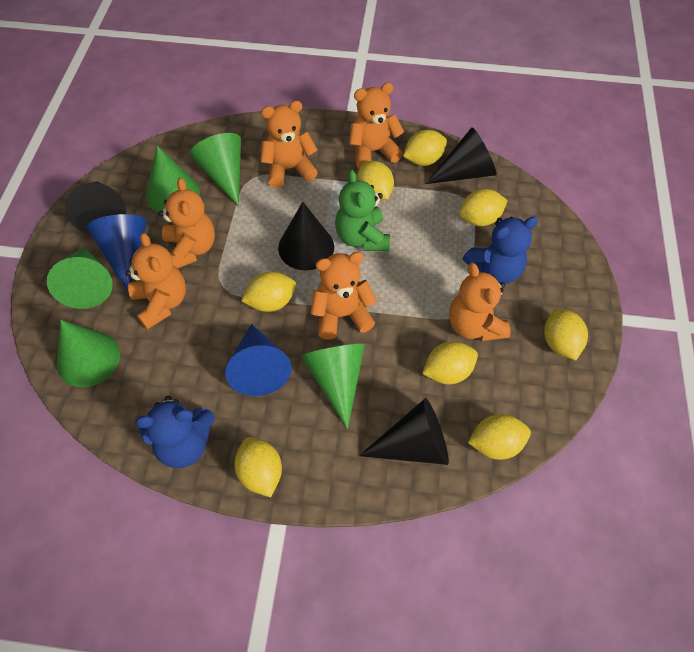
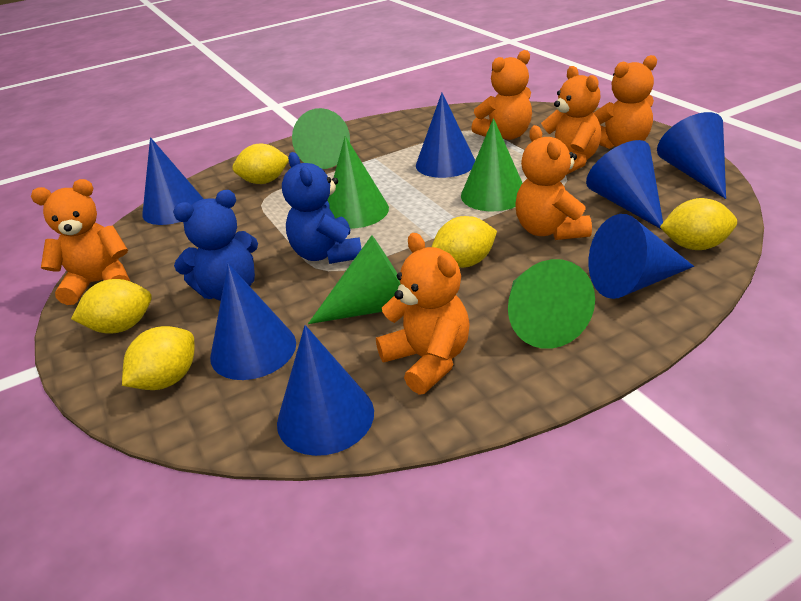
black cone: [65,181,126,235] [278,202,334,270] [359,398,449,465] [426,127,497,184] = 4 -> none = 0
blue cone: [87,214,147,293] [225,324,292,396] = 2 -> [142,137,204,225] [210,263,296,380] [277,325,374,456] [416,93,475,178] [586,140,663,230] [588,214,694,299] [657,112,726,199] = 7
green teddy bear: [335,170,390,251] = 1 -> none = 0
yellow lemon: [234,437,282,497] [241,272,296,312] [357,161,394,200] [403,130,447,166] [422,341,478,384] [459,189,508,226] [468,414,531,460] [544,308,588,360] = 8 -> [71,279,152,334] [122,326,194,390] [232,144,289,184] [432,216,497,268] [660,198,737,250] = 5

